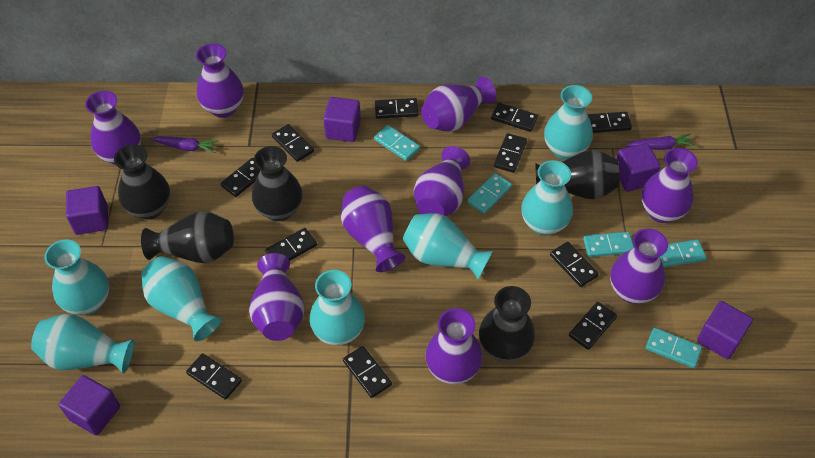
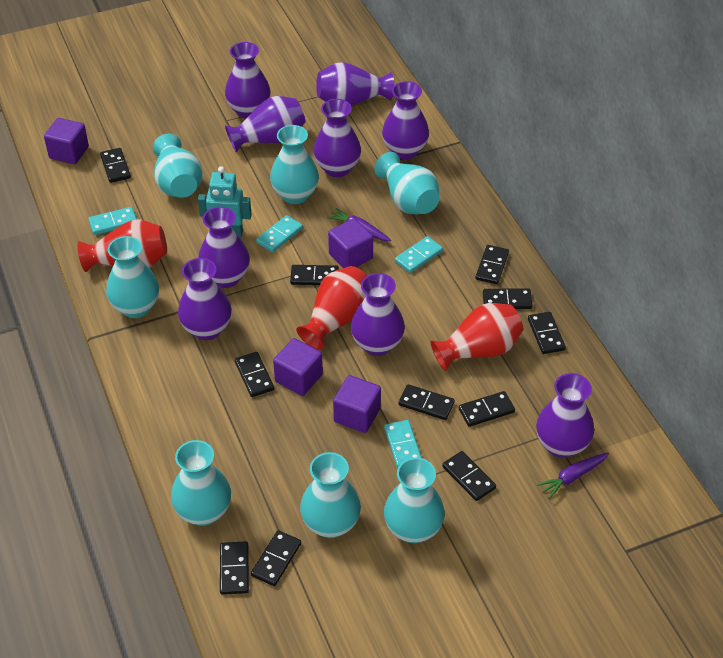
black vase: [114,144,170,220] [141,211,234,263] [252,146,303,221] [479,286,535,362] [535,150,620,200] = 5 -> none = 0
purple cube: [59,375,120,436] [66,186,108,235] [323,97,361,142] [616,143,661,192] [697,301,753,359] = 5 -> [44,118,89,164] [273,338,323,396] [328,218,373,268] [333,375,381,433] = 4
red vase: none = 0 -> [77,219,167,272] [296,266,367,350] [431,303,523,371] = 3
turquoise domino: [374,125,420,161] [467,173,512,214] [583,232,634,257] [646,327,702,368] [660,239,706,267] = 5 -> [88,207,137,235] [256,215,303,252] [384,420,422,468] [395,236,443,273] = 4
turquoise robot: none = 0 -> [198,166,252,238] = 1

